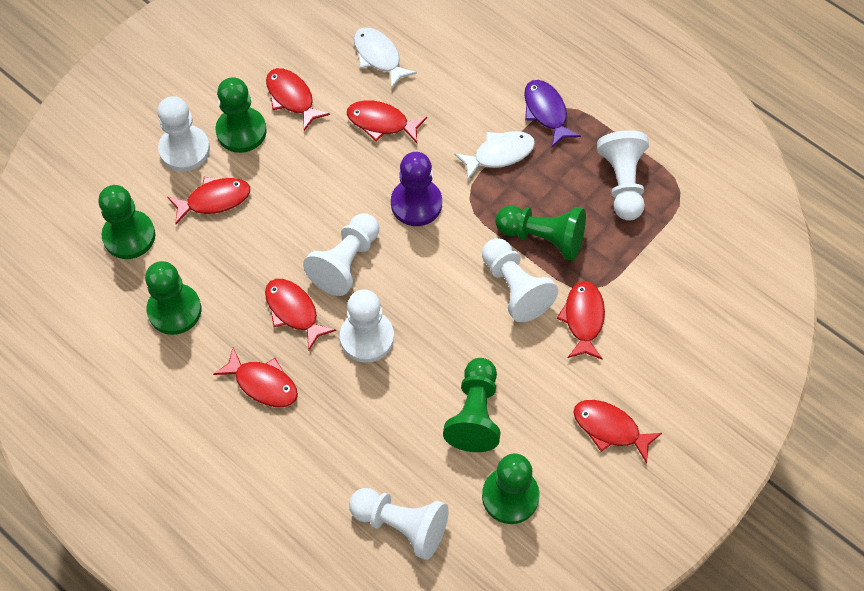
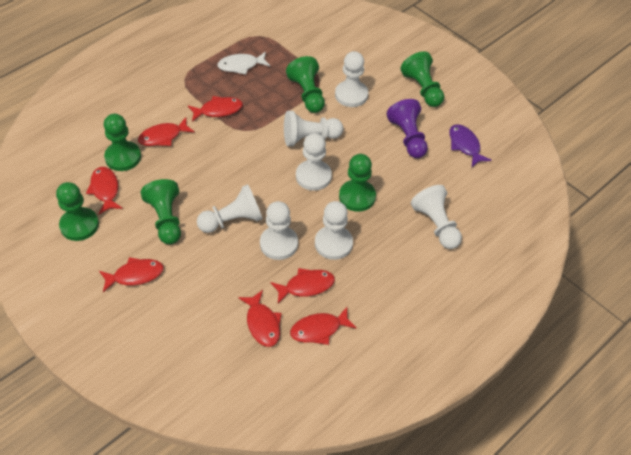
white fish: [354,27,417,89] [454,131,535,180] = 2 -> [217,51,270,75] = 1
white pawn: [158,96,210,171] [303,213,379,296] [340,289,394,363] [349,488,449,560] [482,238,558,322] [597,130,649,221] = 6 -> [197,184,263,233] [260,201,298,260] [284,111,343,146] [296,133,332,191] [315,201,353,260] [335,51,368,107] [411,185,462,249] = 7

